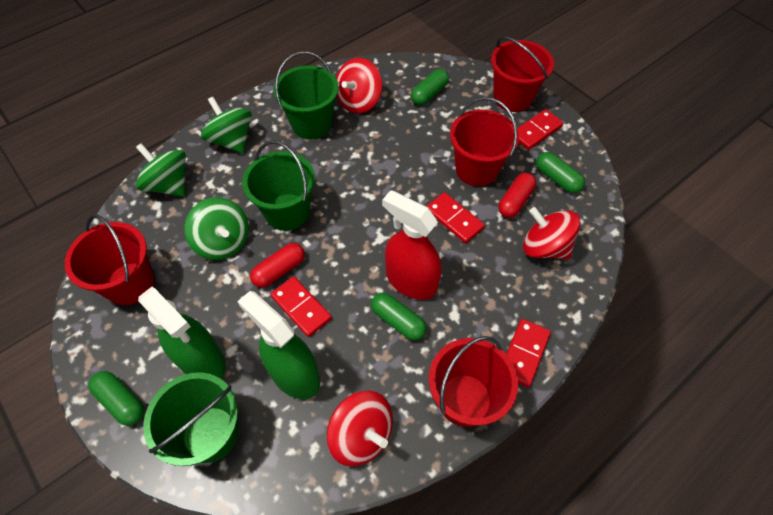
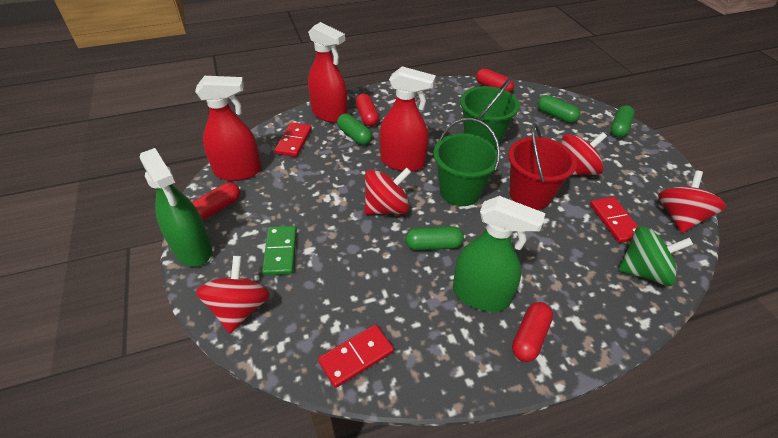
green bucket: [143,372,238,466] [242,141,315,231] [273,51,338,139] = 3 -> [433,118,500,206] [460,77,520,146] = 2
green domino: none = 0 -> [262,226,297,276] = 1
green spinning top: [136,143,186,197] [184,197,249,260] [201,97,252,153] = 3 -> [618,226,693,286] = 1
red bucket: [65,214,155,305] [429,336,518,427] [450,97,519,186] [491,36,554,112] = 4 -> [508,123,577,210] = 1
red capsule: [250,243,305,288] [498,173,536,218] = 2 -> [192,182,240,220] [356,94,379,127] [476,68,514,92] [512,302,553,362] = 4
red domino: [270,276,332,337] [426,192,485,243] [506,319,551,387] [517,109,564,150] = 4 -> [275,122,312,157] [318,324,394,388] [590,197,638,243] = 3
red spinning top: [327,391,393,466] [336,58,382,113] [523,207,581,259] = 3 -> [196,256,270,333] [365,168,411,215] [561,132,607,175] [658,171,726,233] = 4
red spray bottle: [382,190,441,300] = 1 -> [195,76,262,181] [308,22,348,123] [380,66,436,171] = 3

